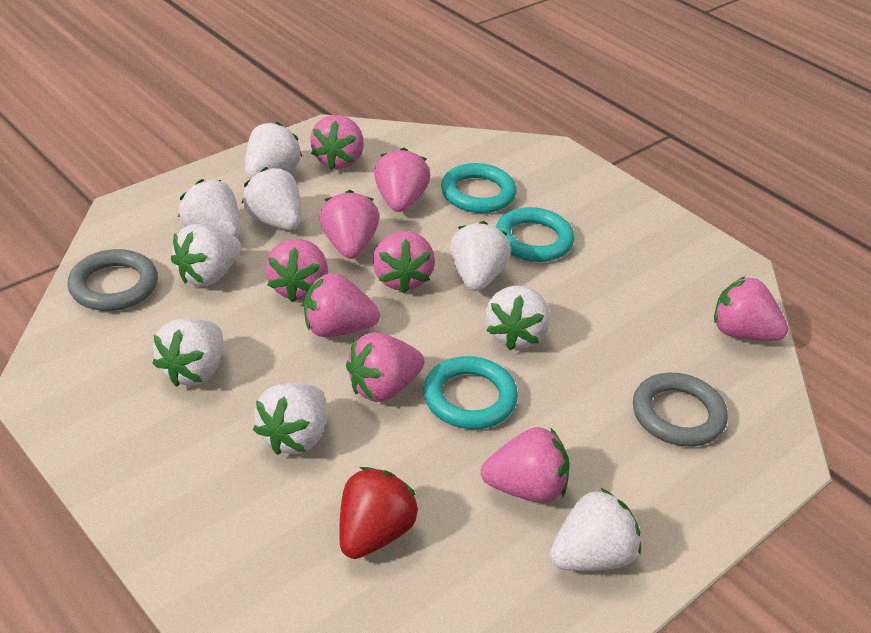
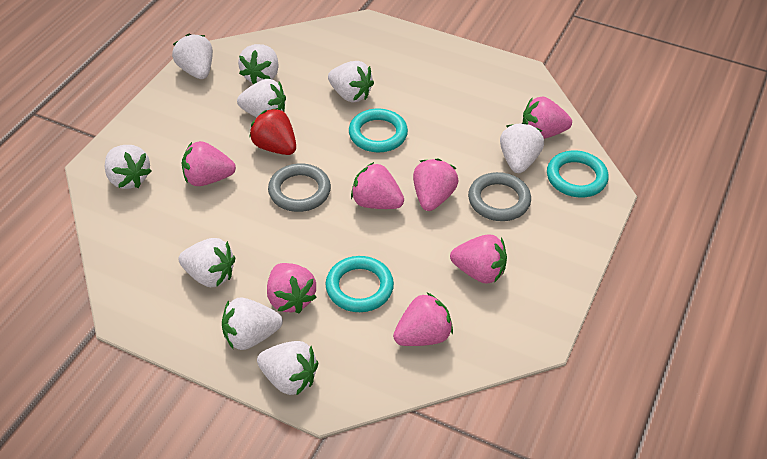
pink strawberry: [265,239,328,303] [304,273,380,337] [310,115,364,170] [320,190,379,259] [346,332,424,402] [373,231,435,293] [374,148,430,212] [481,427,570,503] [714,277,788,341] = 9 -> [182,141,236,186] [267,263,317,313] [351,162,404,209] [393,293,453,346] [413,158,459,211] [450,235,507,284] [523,96,572,139] = 7

